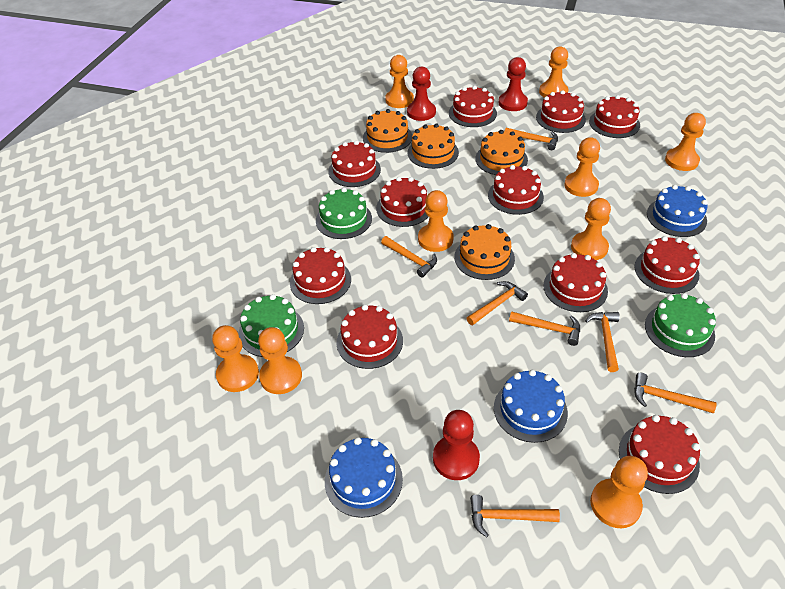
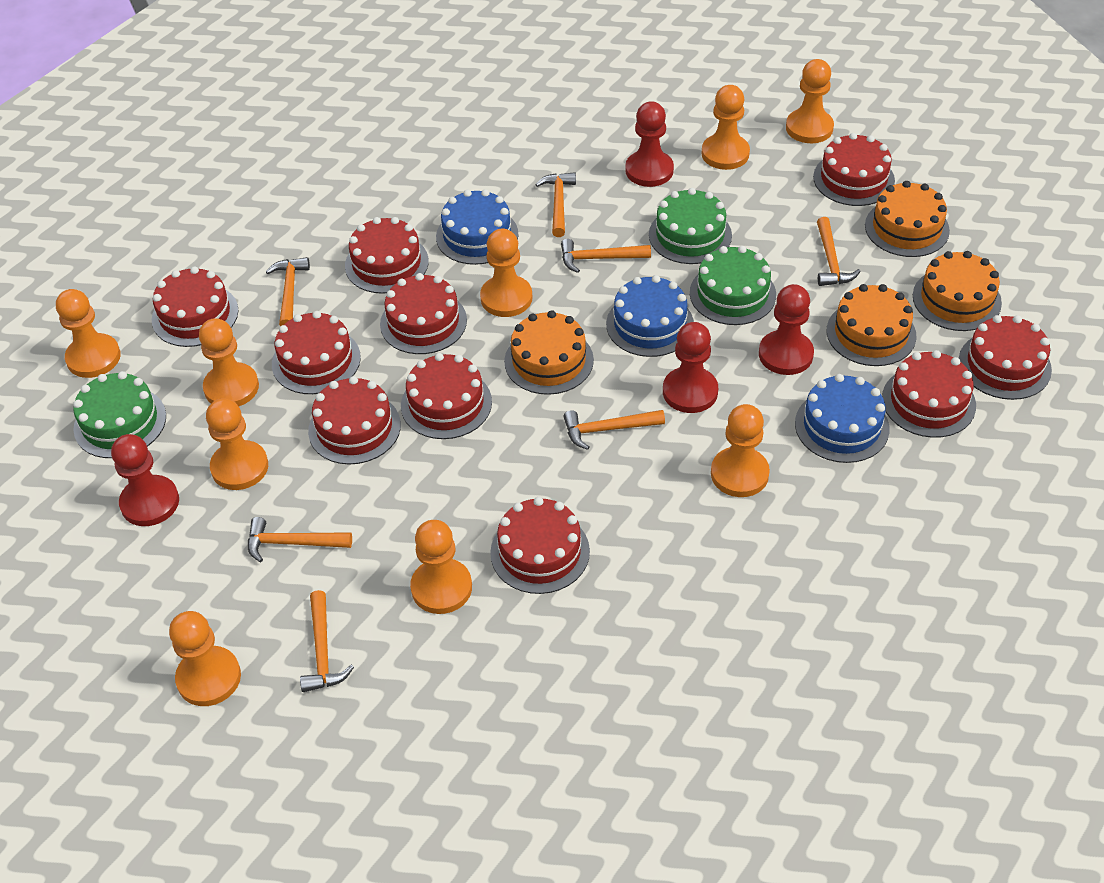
red cake: [290,247,351,304] [328,141,381,187] [337,305,403,369] [376,177,429,227] [449,86,497,127] [488,165,544,215] [536,90,586,133] [543,253,608,312] [589,95,640,138] [619,415,700,494] [634,236,700,294] = 11 -> [152,266,239,347] [272,311,361,394] [308,376,401,465] [345,217,429,294] [380,273,467,354] [401,353,492,439] [490,497,590,594] [813,133,895,206] [882,350,976,438] [959,315,1052,400] = 10
red pawn: [407,67,436,121] [433,410,480,480] [498,57,528,111] = 3 -> [111,434,179,526] [625,101,674,187] [663,322,718,413] [759,284,814,375] = 4

